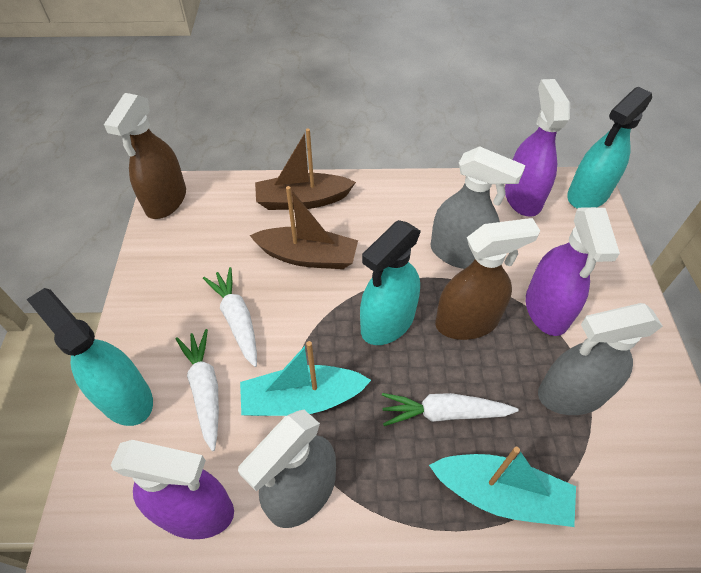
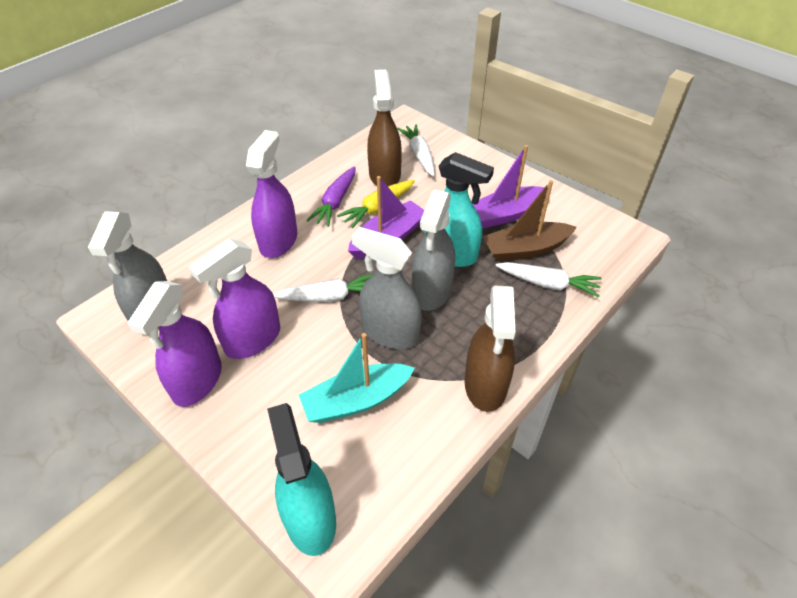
brown boat: [249,186,358,269] [255,128,356,210] = 2 -> [483,180,577,261] = 1
purple boat: none = 0 -> [348,176,425,259] [473,145,548,229] = 2
purple carrot: none = 0 -> [306,166,356,227] = 1
turquoise boat: [240,341,371,416] [429,447,576,527] = 2 -> [299,333,415,423] = 1
turquoise spray bottle: [26,288,153,426] [360,220,421,345] [567,87,652,209] = 3 -> [267,403,336,556] [425,152,494,267] = 2
yellow carrot: none = 0 -> [337,180,415,228] = 1

